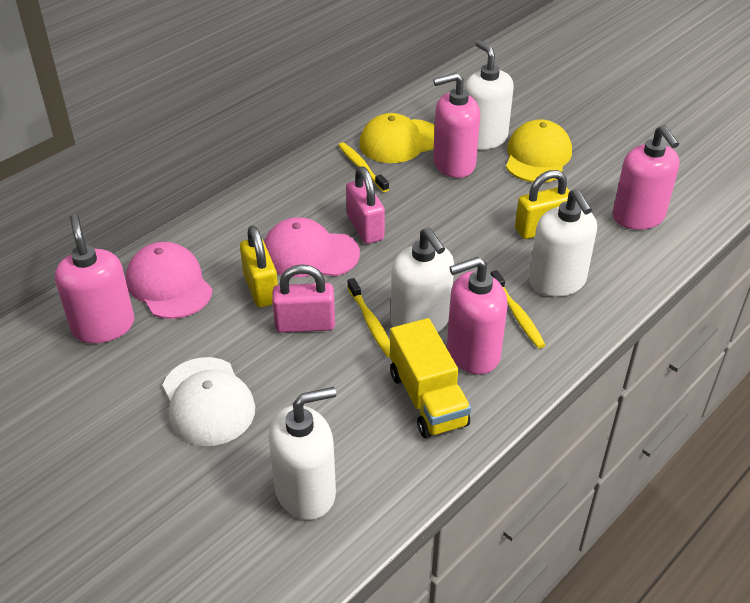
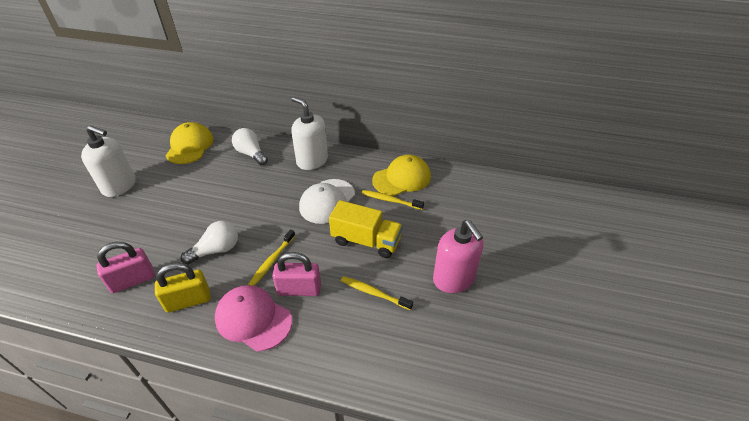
pink cap: [126,242,213,319] [264,217,360,277] = 2 -> [215,285,292,351] = 1
pink soap dispenser: [55,214,134,343] [433,72,480,178] [447,257,508,374] [612,125,680,230] = 4 -> [433,220,483,293] = 1
white light bulb: none = 0 -> [181,221,238,265] [232,128,268,165] = 2
white soap dispenser: [269,387,336,520] [391,227,454,332] [464,40,514,150] [529,189,597,297] = 4 -> [81,125,136,197] [291,97,328,170] = 2
yellow padlock: [240,226,278,307] [515,170,570,239] = 2 -> [155,263,211,312] = 1

